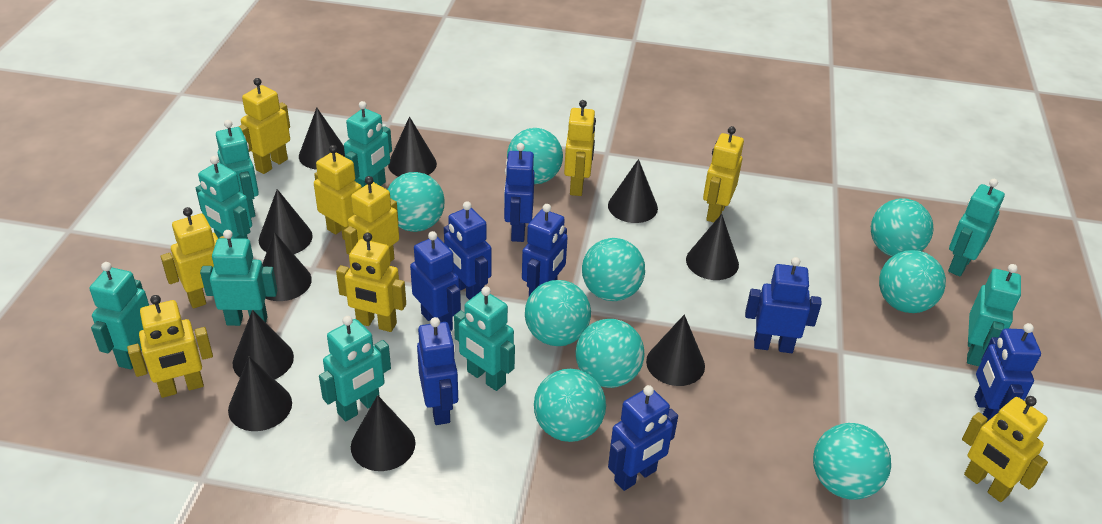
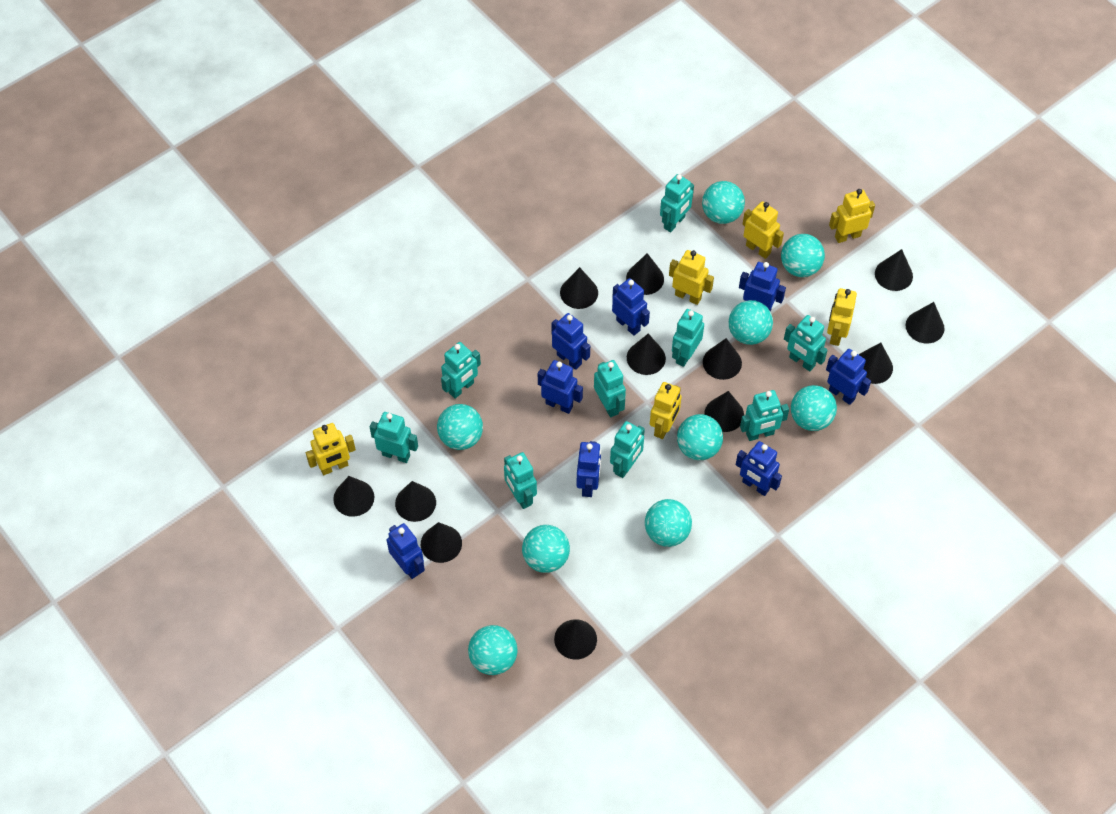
black cone: [228,357,292,431] [233,310,294,379] [259,189,313,254] [262,232,312,301] [299,107,345,170] [351,395,415,471] [388,117,437,177] [608,159,658,223] [646,315,705,386] [686,214,739,280] = 10 -> [333,476,374,517] [395,481,436,522] [421,522,462,563] [554,619,597,660] [560,267,598,309] [626,253,664,295] [627,333,666,375] [703,338,742,380] [704,391,744,432] [859,343,893,384] [875,249,913,291] [906,302,944,343] = 12
yellow robot: [127,295,213,398] [161,207,225,308] [239,78,290,174] [314,145,362,240] [336,233,406,332] [344,176,399,262] [564,100,596,196] [703,126,744,223] [962,396,1048,502] = 9 -> [306,423,356,475] [650,382,682,439] [669,250,714,305] [742,201,784,259] [827,288,857,346] [829,189,875,243] = 6

